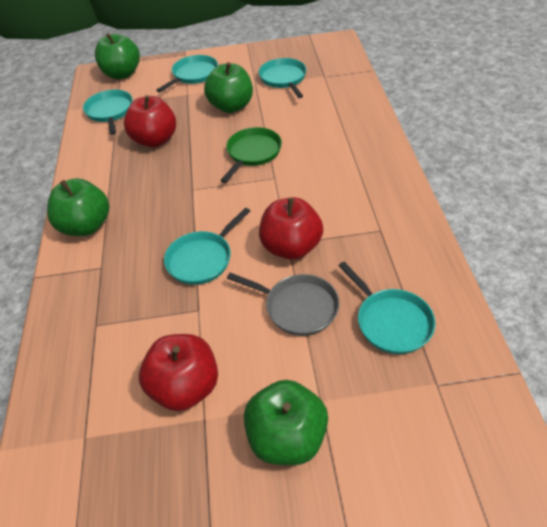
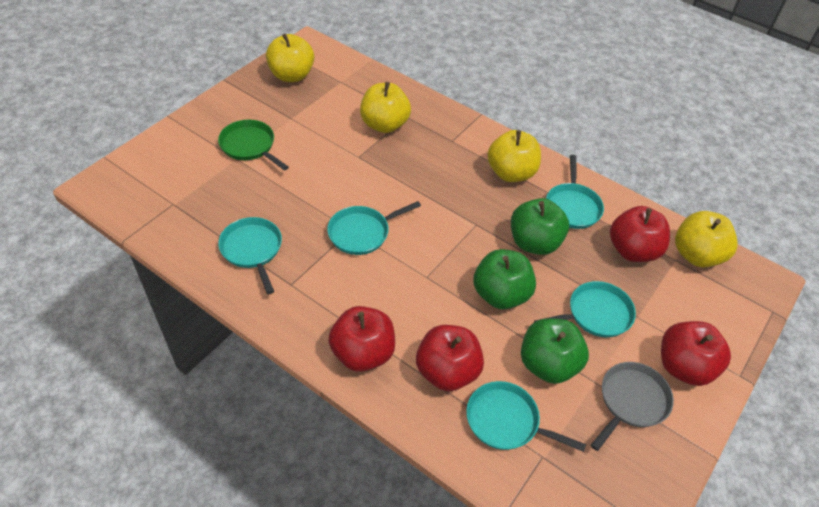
green apple: [47,178,109,236] [95,33,140,79] [204,62,253,113] [244,380,328,465] = 4 -> [474,249,536,309] [511,198,569,255] [521,318,589,384] = 3
red apple: [124,95,176,148] [139,334,218,411] [259,197,323,260] = 3 -> [328,306,395,372] [416,325,484,391] [610,206,670,262] [661,321,731,386] = 4
yellow apple: none = 0 -> [266,33,314,82] [360,82,411,133] [488,130,541,182] [675,211,738,267] = 4

